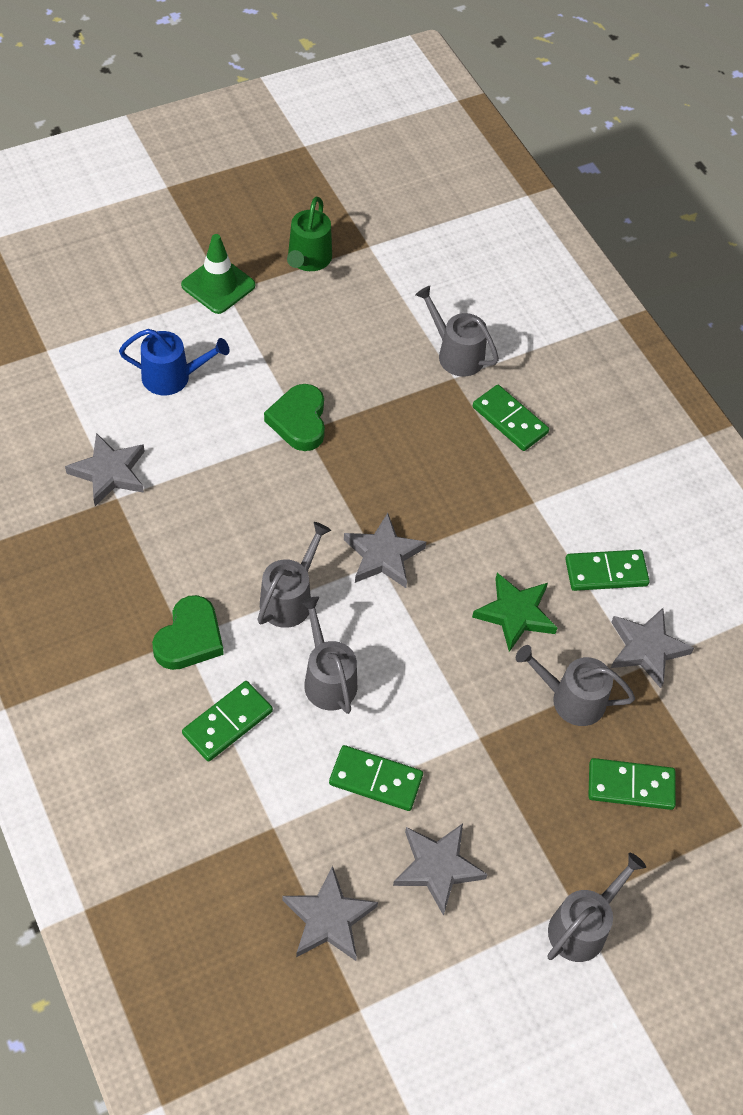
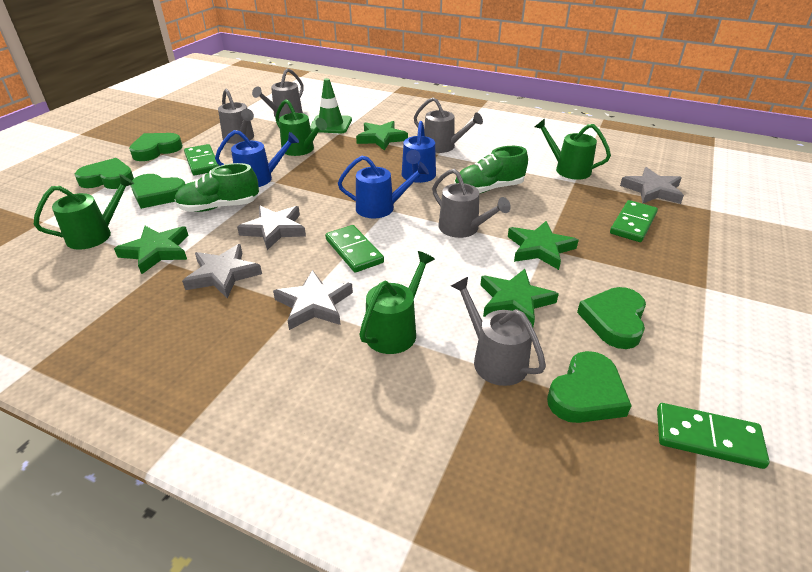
blue watering can: [119,329,229,395] = 1 -> [215,130,299,187] [338,156,429,218] [402,121,436,183] = 3
green domino: [182,681,273,762] [329,745,423,811] [473,385,549,451] [565,550,650,591] [588,758,676,810] = 5 -> [184,144,219,176] [325,225,384,273] [610,200,658,242] [657,403,770,469] = 4
green heart: [152,595,224,670] [264,384,325,451] = 2 -> [75,158,134,189] [129,133,183,161] [130,174,185,209] [547,351,632,423] [577,287,646,349] = 5
green shoe: none = 0 -> [175,163,259,212] [454,146,528,194] = 2
green star: [472,573,557,652] = 1 -> [114,226,189,274] [356,121,408,151] [481,269,559,327] [508,221,579,270] = 4
green watering can: [287,197,332,271] = 1 -> [34,174,134,250] [275,99,327,156] [359,251,435,354] [535,118,611,180] = 4
grey star: [65,433,145,506] [282,866,378,961] [344,513,426,588] [393,823,488,916] [611,608,694,688] = 5 -> [182,244,262,299] [237,206,306,250] [273,270,353,330] [620,167,684,204] = 4

